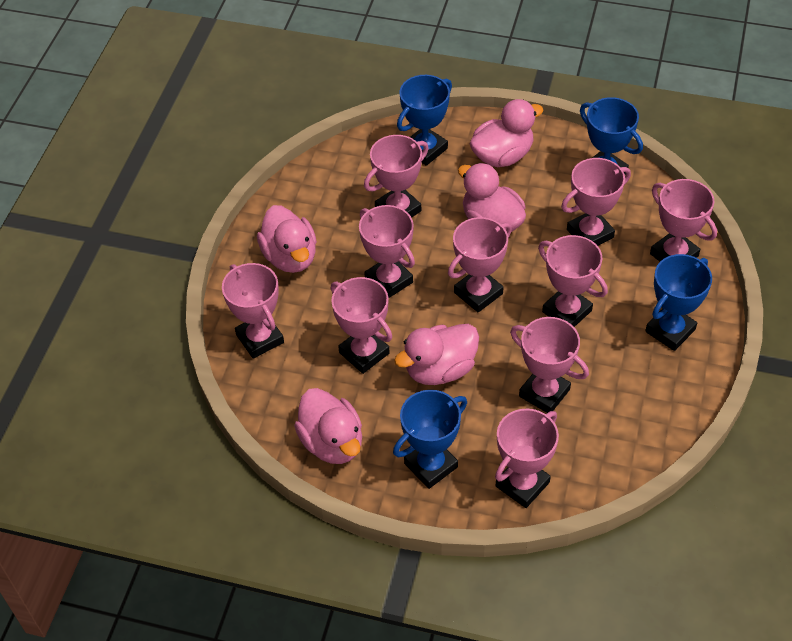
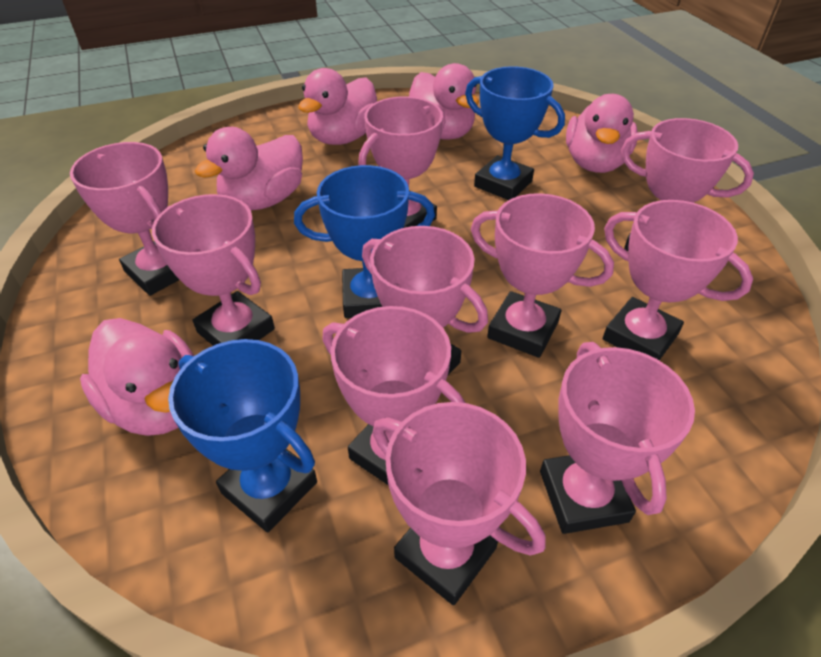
blue trophy: [393,390,467,489] [397,75,452,166] [580,97,643,174] [645,254,712,351] = 4 -> [168,339,317,532] [294,165,435,318] [465,66,565,200] = 3

